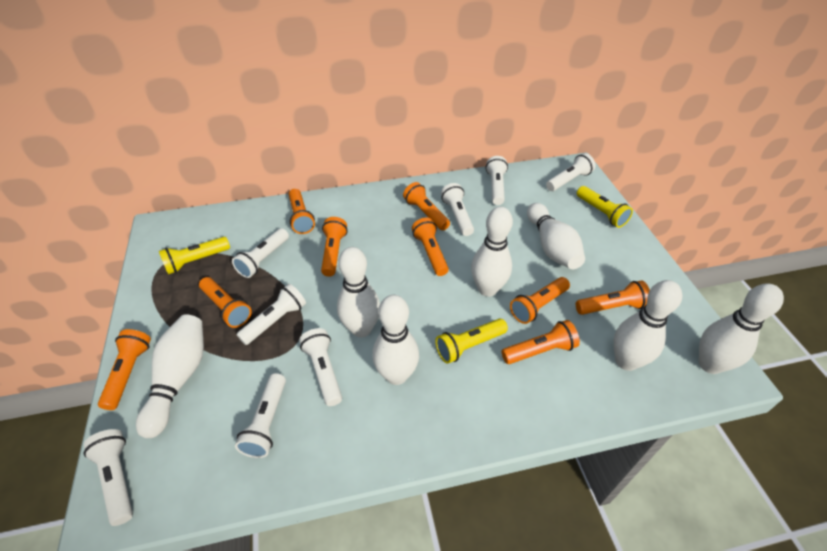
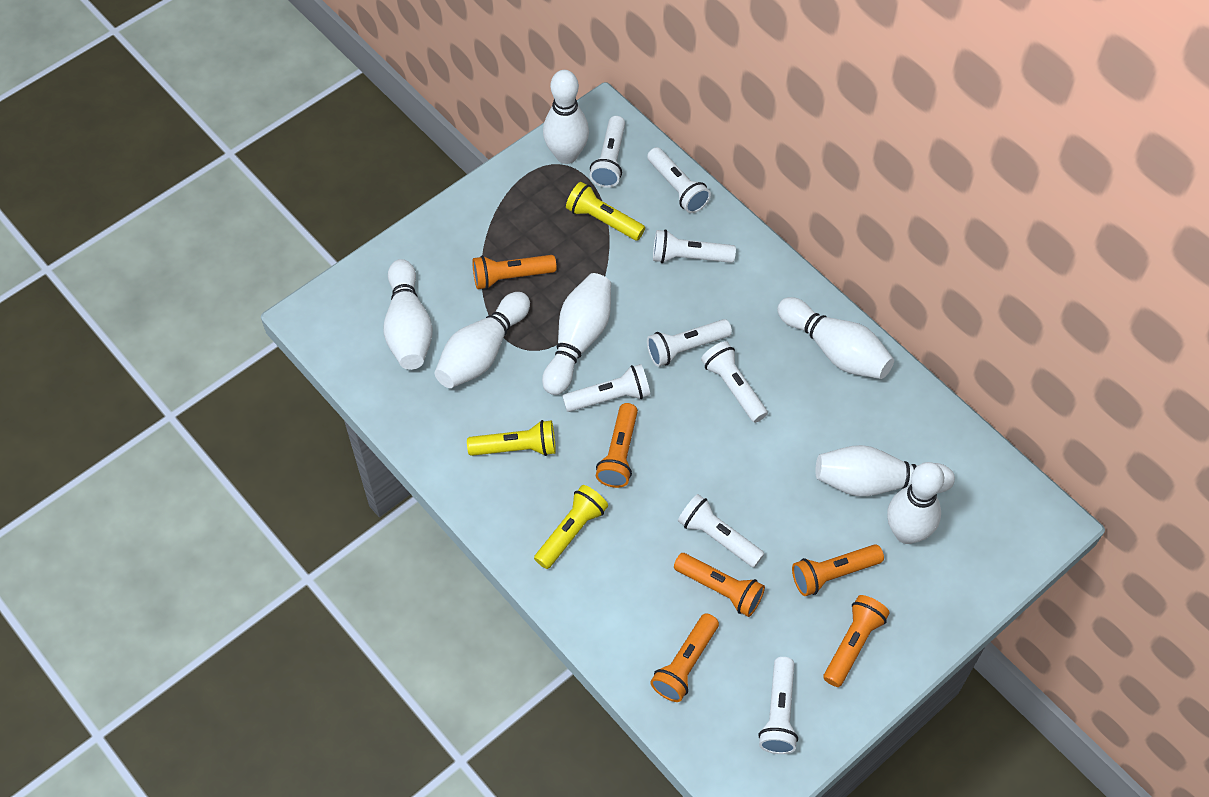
orange flashlight: [98,329,151,410] [199,277,252,328] [289,189,315,234] [321,217,348,277] [403,182,450,230] [412,218,449,276] [502,320,580,364] [510,277,570,324] [576,281,650,315] = 9 -> [472,255,557,290] [596,403,638,488] [650,613,719,702] [674,553,765,617] [792,544,884,596] [823,595,890,687] = 6

